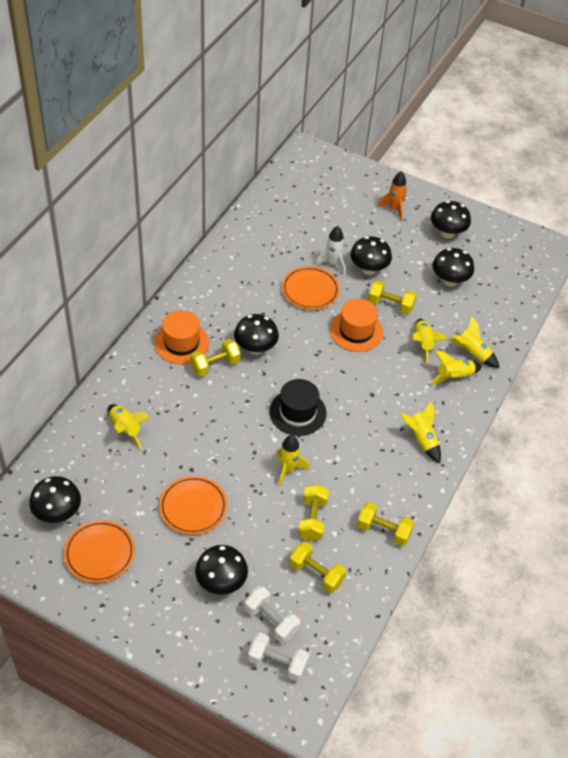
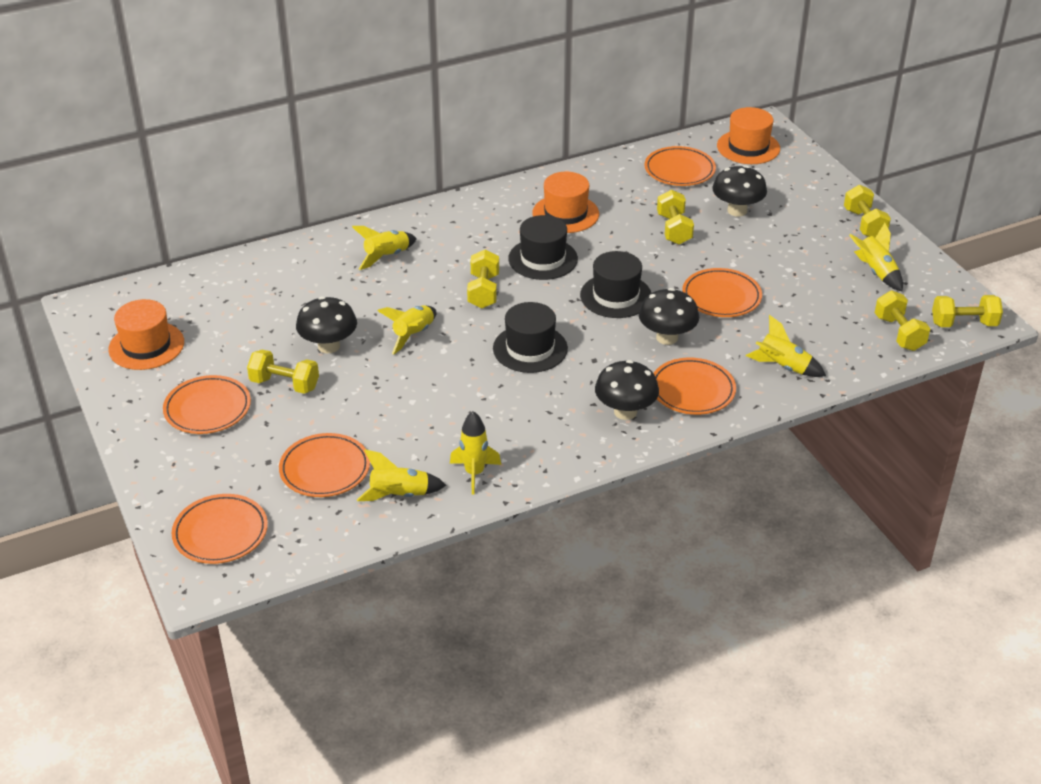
black hat: [269,379,327,436] = 1 -> [493,302,568,373] [508,215,578,280] [580,251,651,318] = 3
black mushroom: [29,476,81,523] [195,545,248,595] [234,314,279,355] [350,236,392,275] [431,201,471,238] [432,248,474,286] = 6 -> [296,296,357,353] [595,360,659,420] [639,288,699,345] [712,165,767,217] = 4
orange hat: [154,310,209,364] [330,299,383,352] = 2 -> [108,299,184,370] [532,172,599,233] [717,107,780,164] = 3
orange plate: [64,520,135,583] [159,476,227,535] [282,266,340,310] = 3 -> [163,375,251,434] [172,494,268,564] [279,433,370,497] [644,146,716,186] [654,358,736,415] [682,268,762,317] = 6
orange rocket: [377,171,407,221] = 1 -> none = 0
white dumbbell: [244,587,300,643] [248,633,310,682] = 2 -> none = 0
white rocket: [315,226,345,275] = 1 -> none = 0
yellow dumbbell: [190,339,241,377] [289,541,346,593] [298,484,329,541] [357,502,414,546] [368,280,417,315] = 5 -> [247,350,319,394] [467,250,499,308] [657,190,694,245] [844,185,891,237] [875,290,931,351] [932,295,1003,327] = 6

